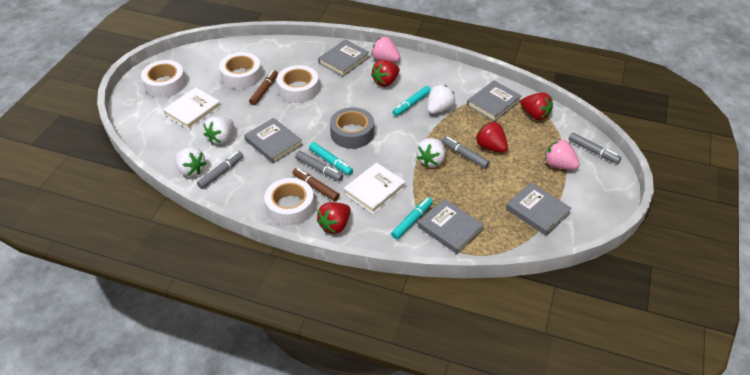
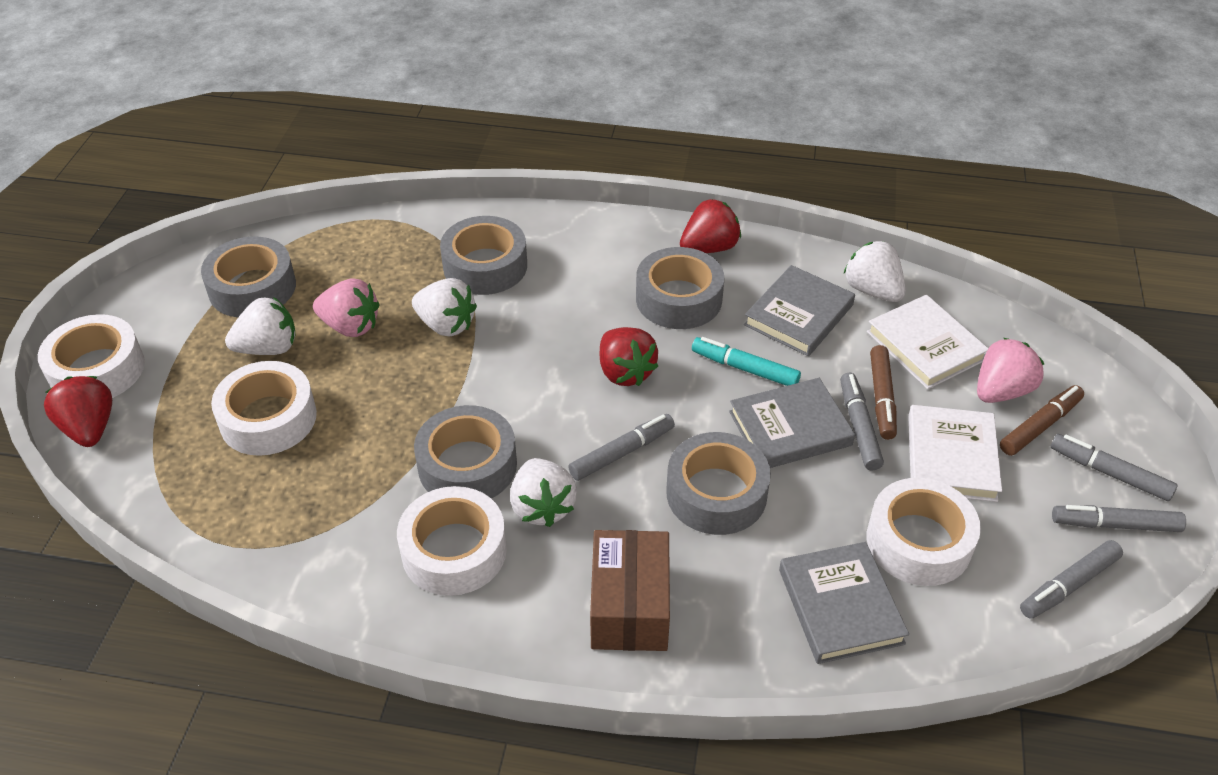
brown box: none = 0 -> [590,530,670,651] = 1
grey book: [244,118,303,164] [318,40,370,77] [418,199,484,254] [467,81,522,122] [506,182,572,236] = 5 -> [729,378,855,468] [744,265,855,356] [779,542,909,664] = 3
grey marker: [197,151,243,189] [295,151,343,181] [441,136,490,169] [569,133,621,164] = 4 -> [568,414,675,481] [840,373,884,471] [1020,540,1123,619] [1051,434,1177,501] [1052,505,1186,532] = 5
grey tape: [330,107,374,149] = 1 -> [201,236,296,317] [414,405,517,499] [440,216,527,295] [636,247,724,329] [666,432,771,535] = 5
red strawberry: [317,202,351,234] [371,60,400,87] [475,121,508,153] [521,92,553,120] = 4 -> [44,376,112,447] [600,327,658,386] [680,199,741,253] = 3
turquoise marker: [309,142,353,175] [391,197,433,239] [392,86,431,116] = 3 -> [692,337,801,386] = 1

